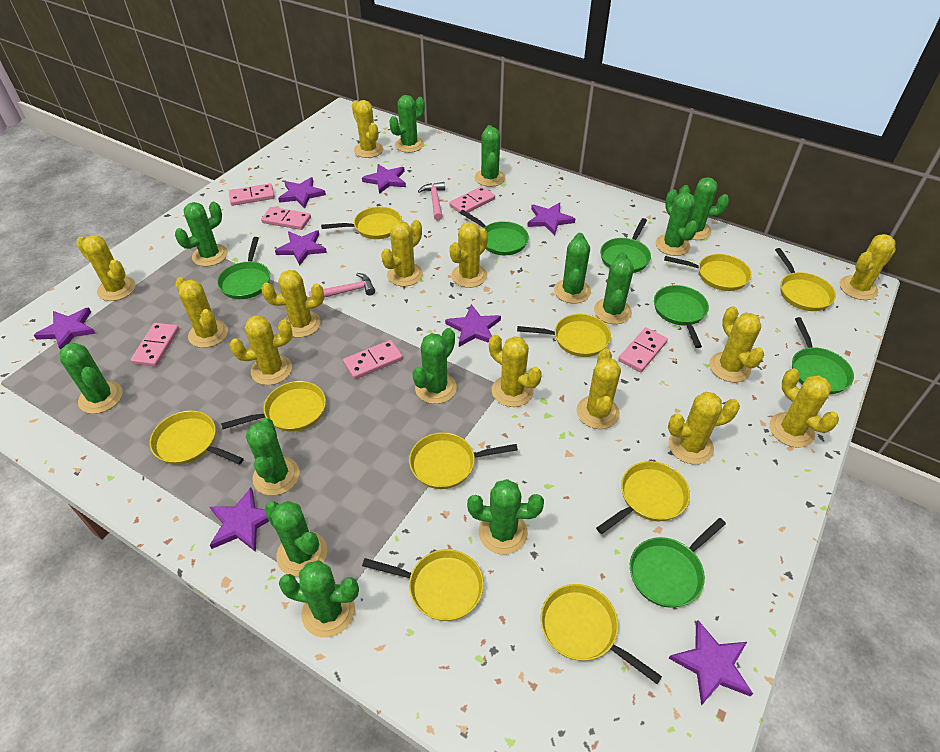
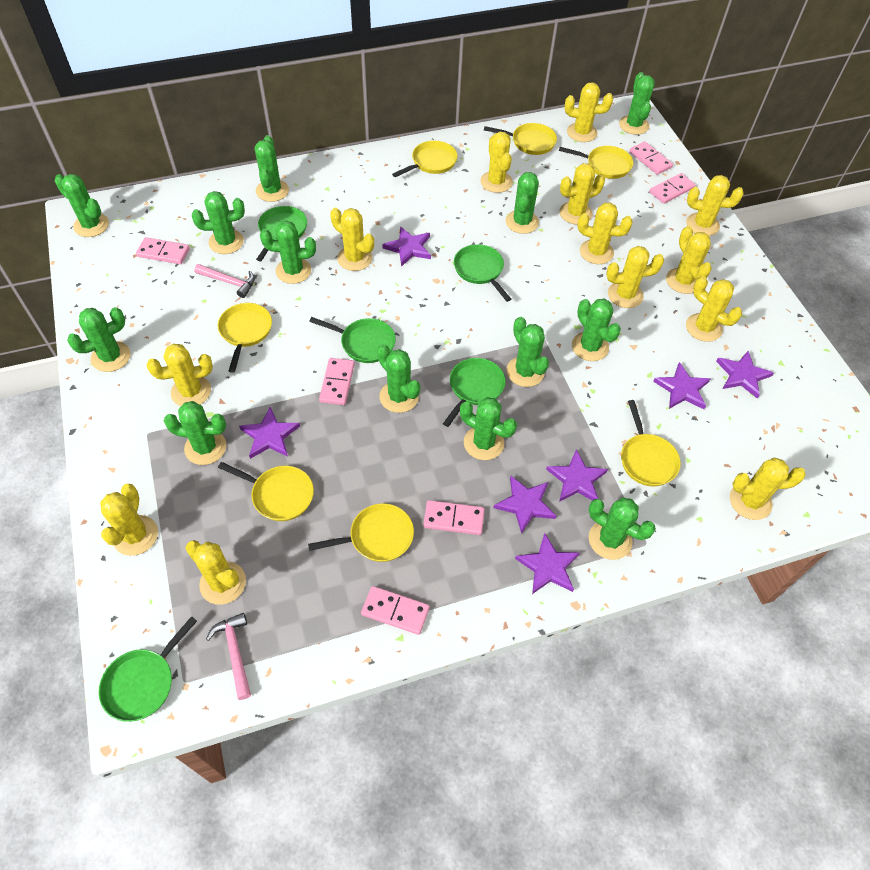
green pan: [217,237,270,299] [460,210,529,255] [600,218,651,273] [630,518,726,608] [654,285,709,348] [792,317,854,394] = 6 -> [99,616,197,722] [256,206,307,261] [309,317,396,363] [443,358,506,427] [454,244,511,302] = 5
purple star: [34,307,96,350] [210,488,269,552] [275,230,327,265] [278,177,326,208] [362,164,406,194] [445,304,501,347] [527,203,575,235] [669,620,753,706] = 8 -> [239,407,300,459] [382,226,431,267] [493,476,556,534] [515,533,580,594] [546,449,608,502] [653,362,710,409] [716,351,774,399] = 7
yellow pan: [150,411,244,465] [221,381,326,432] [321,207,402,239] [362,549,484,621] [409,432,518,489] [517,314,611,357] [540,584,662,684] [596,461,690,534] [664,254,752,291] [775,248,836,311] = 10 -> [218,303,272,373] [218,462,314,521] [308,503,414,562] [392,141,458,177] [484,123,557,155] [559,146,633,179] [621,400,681,486] = 7

